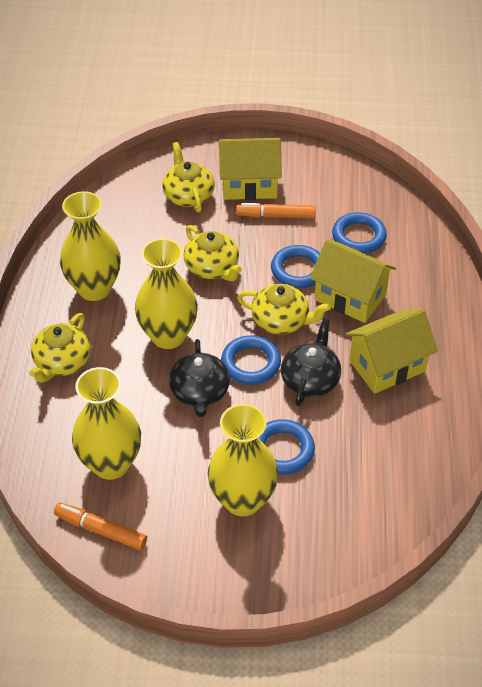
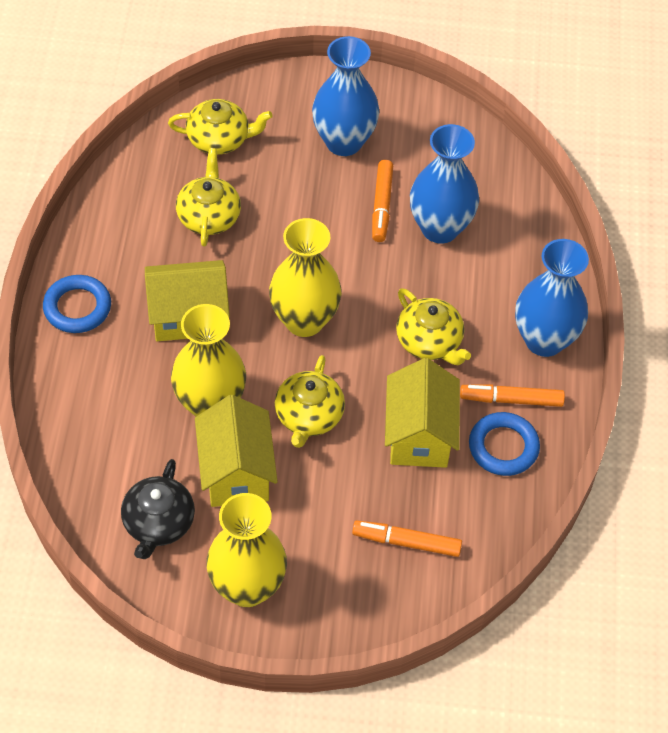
black teapot: [169,339,230,417] [281,319,341,406] = 2 -> [121,459,195,559] = 1
blue ring: [221,335,281,385] [258,419,315,475] [271,245,320,289] [332,212,387,254] = 4 -> [43,275,111,333] [469,412,540,476] = 2
blue vase: none = 0 -> [312,36,379,156] [410,124,479,244] [515,239,589,357] = 3
orange marker: [54,503,147,550] [236,203,316,218] = 2 -> [352,520,462,557] [372,160,393,242] [460,384,565,407] = 3
yellow vase: [60,191,121,301] [72,367,141,480] [135,238,198,349] [208,404,278,517] = 4 -> [171,304,246,417] [206,493,287,607] [269,218,342,337] = 3

